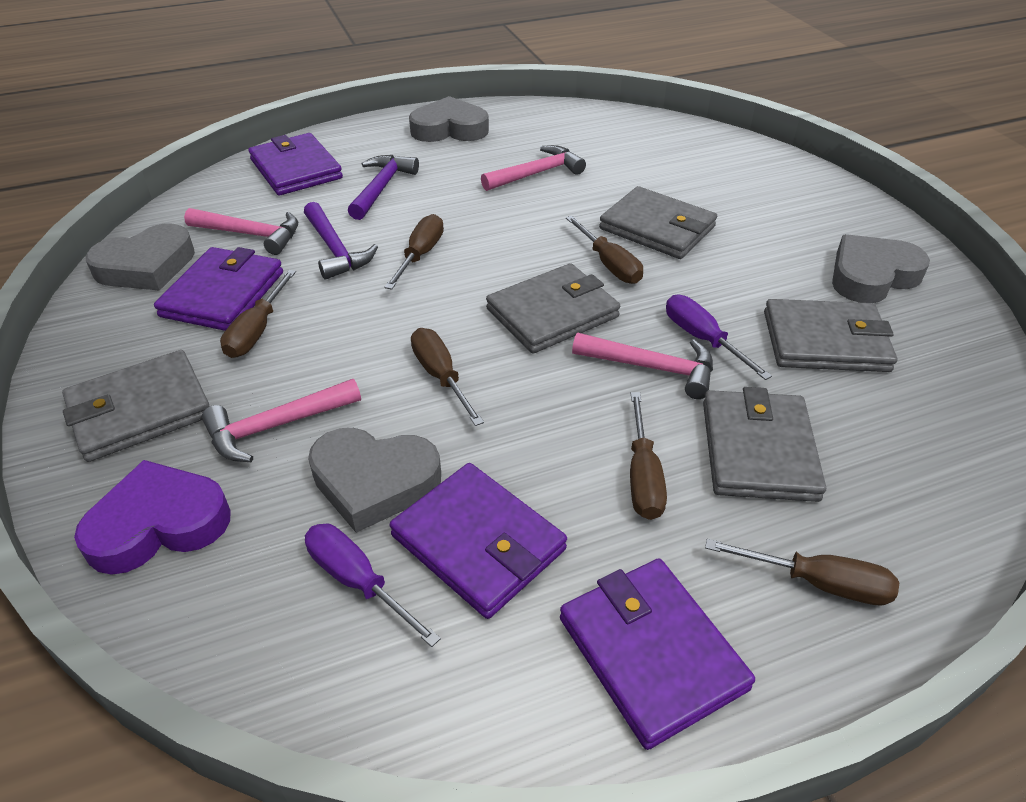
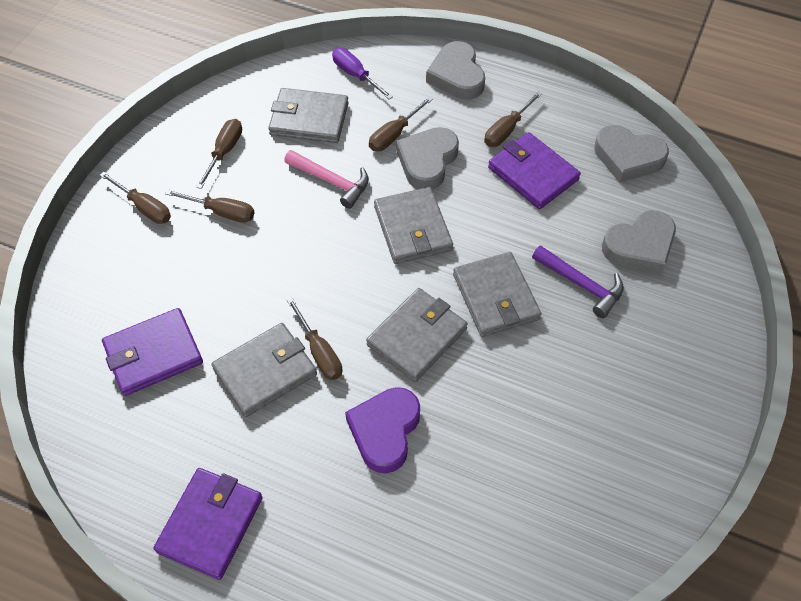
pink hammer: [184,208,298,255] [202,379,361,462] [481,145,586,191] [572,333,713,399] = 4 -> [284,150,369,209] = 1
purple hammer: [304,202,378,280] [348,155,419,220] = 2 -> [532,245,624,318] = 1
purple screwdriver: [305,523,441,647] [666,295,772,380] = 2 -> [332,48,393,99] = 1
purple wallet: [154,247,283,331] [248,133,343,195] [390,463,567,619] [560,558,755,750] = 4 -> [102,308,203,396] [153,468,263,580] [488,132,581,209] = 3

